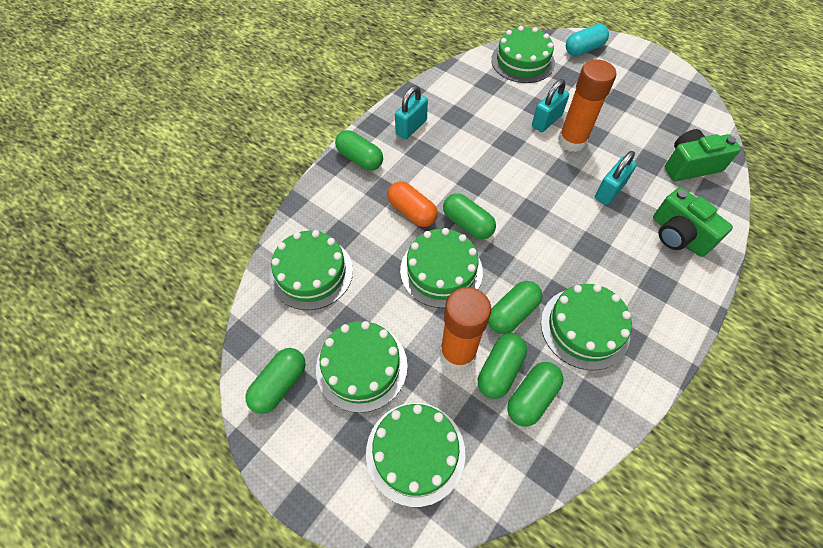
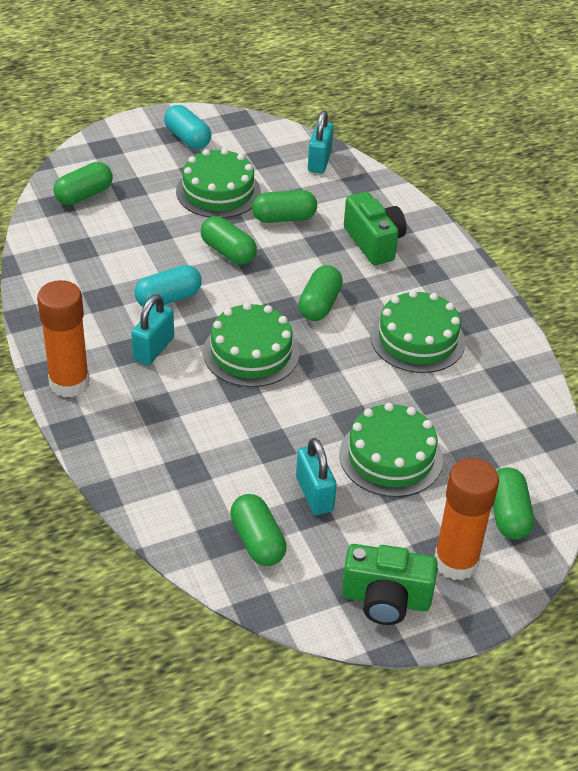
green cake: [270,230,353,310] [316,321,408,413] [366,403,466,507] [400,228,483,308] [491,26,555,83] [541,284,632,370] = 6 -> [176,148,261,218] [203,302,299,387] [339,403,443,497] [371,290,465,373] = 4
orange capsule: [387,181,438,227] = 1 -> none = 0
turquoise capsule: [566,24,609,56] = 1 -> [134,265,201,309] [164,105,211,149] = 2

